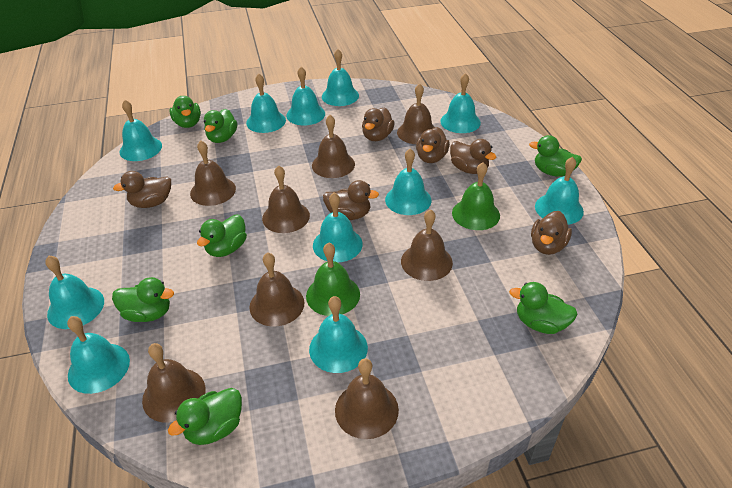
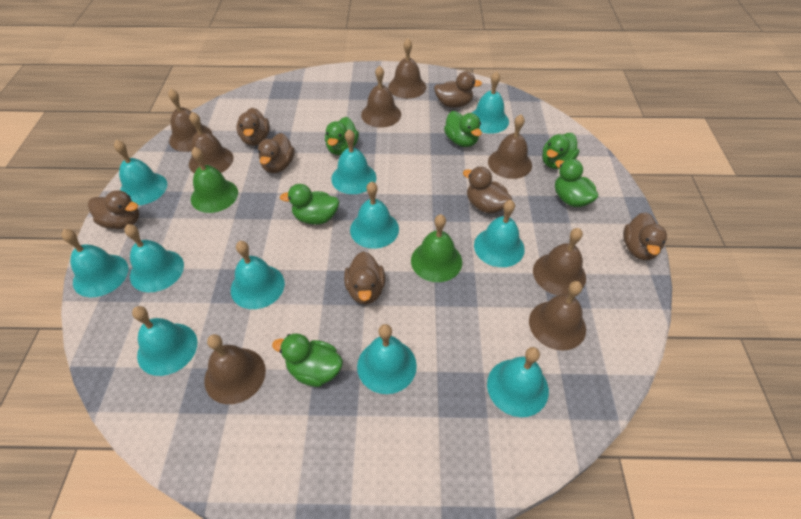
brown duck: [113,171,171,208] [323,180,379,220] [362,107,395,141] [416,127,450,163] [450,139,496,174] [531,211,572,255] = 6 -> [88,190,139,229] [237,108,270,146] [258,133,295,173] [344,251,385,304] [434,71,482,108] [463,167,512,214] [623,212,667,260] = 7
green duck: [112,277,174,322] [168,388,242,445] [169,96,201,128] [197,215,247,257] [204,109,237,143] [509,282,578,334] [529,135,582,177] = 7 -> [272,333,343,387] [280,184,339,225] [325,117,359,155] [444,111,482,147] [542,133,579,169] [555,159,598,207] = 6

